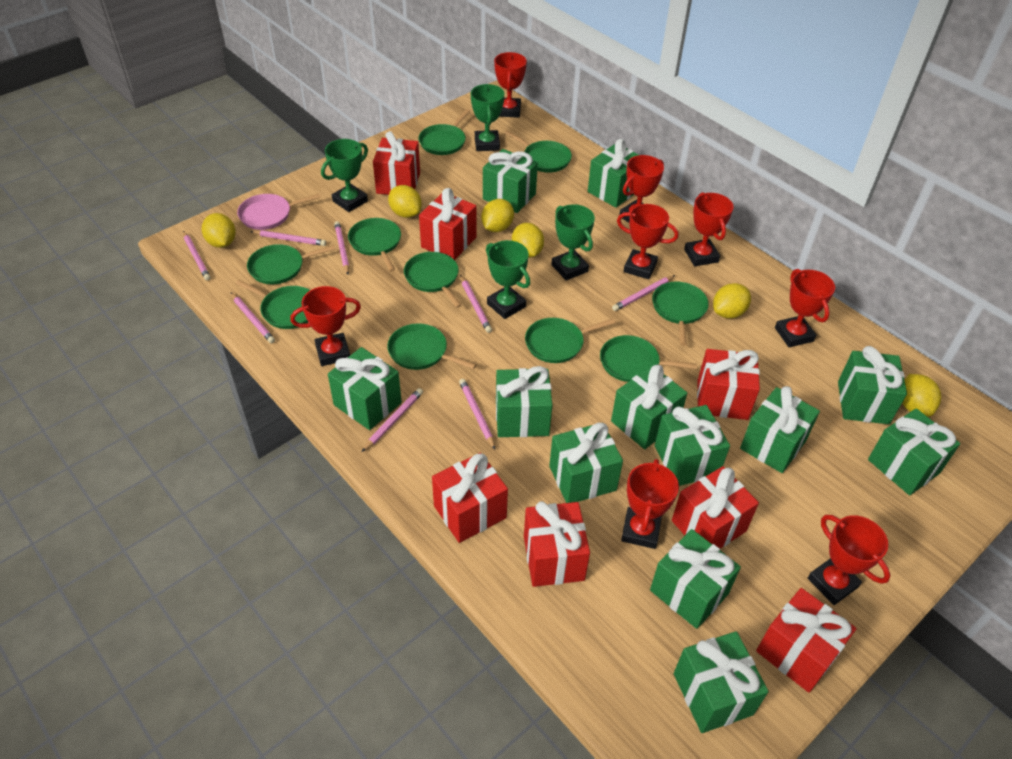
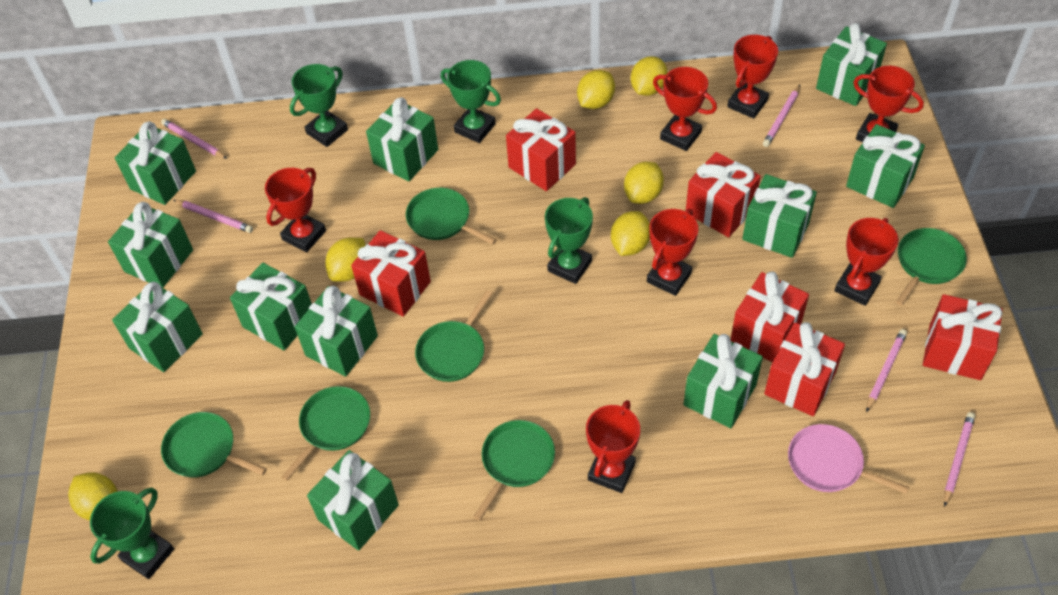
green gift: [328,347,402,430] [483,149,538,213] [496,366,552,437] [549,423,623,503] [588,139,639,208] [611,365,687,449] [650,529,741,629] [655,405,730,486] [674,631,769,733] [740,386,820,473] [838,346,907,424] [868,408,960,495] = 12 -> [108,202,193,288] [112,282,203,372] [115,121,196,205] [230,263,312,350] [295,286,378,377] [307,450,399,551] [366,97,438,181] [683,334,763,428] [742,174,817,258] [816,23,887,106] [846,124,925,208] = 11
green pan: [236,280,310,329] [247,244,335,284] [348,218,401,272] [387,323,477,370] [404,252,462,308] [419,109,470,155] [505,131,572,173] [525,318,615,363] [600,335,697,382] [652,282,709,346] = 10 -> [161,412,267,478] [282,386,370,481] [406,188,497,245] [415,290,493,382] [473,420,555,521] [896,228,967,306] = 6
pink pencil: [183,231,211,281] [230,292,275,343] [250,230,326,246] [334,221,349,275] [362,388,423,452] [459,379,495,449] [460,275,492,333] [612,275,675,311] = 8 -> [161,119,227,159] [174,200,253,233] [763,85,800,147] [866,329,907,412] [944,412,975,507] = 5
red gift: [373,131,420,195] [419,188,477,260] [432,452,508,543] [524,501,590,587] [672,466,759,549] [697,349,760,420] [756,588,857,693] = 7 -> [351,230,431,317] [506,108,576,191] [686,152,761,237] [731,272,809,362] [764,322,845,416] [923,294,1003,380] = 6
red trophy: [290,286,361,366] [494,52,527,118] [617,204,678,279] [619,155,664,223] [621,459,679,549] [684,192,734,266] [775,269,835,347] [808,515,890,605] = 8 -> [265,168,326,252] [586,400,640,493] [647,209,698,296] [653,67,717,151] [727,35,778,119] [834,218,898,306] [853,66,924,142] = 7

